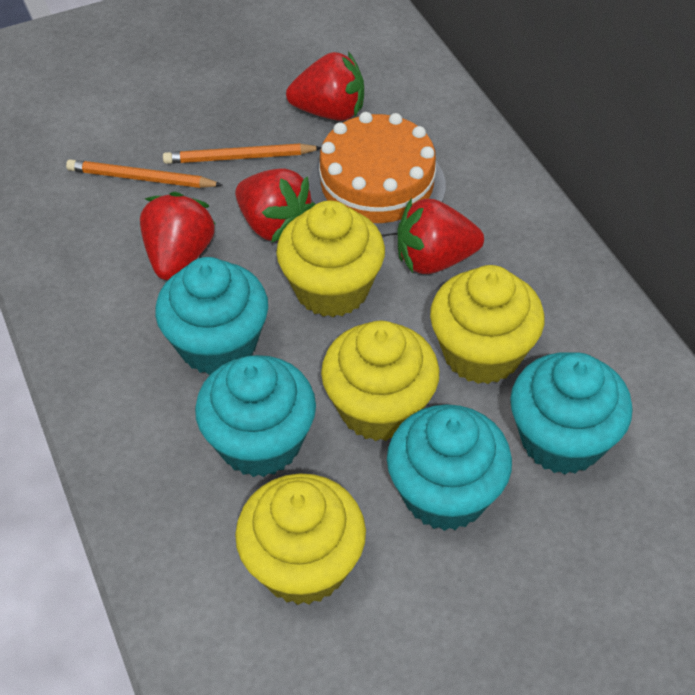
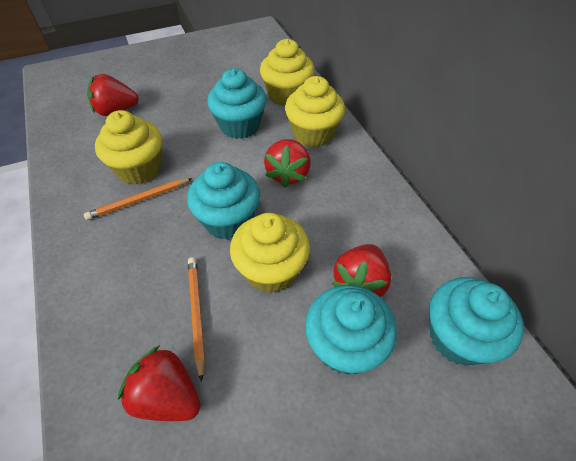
orange cake: [309,112,446,236] = 1 -> none = 0

